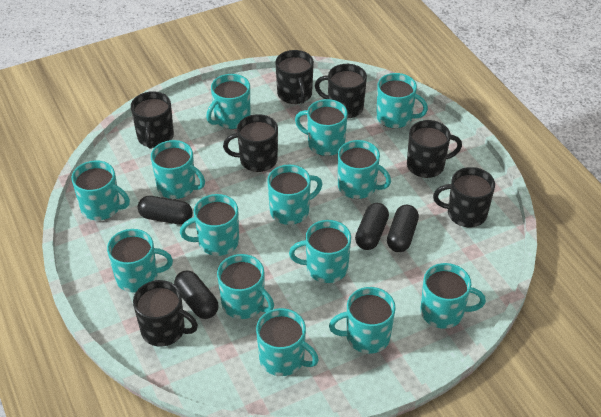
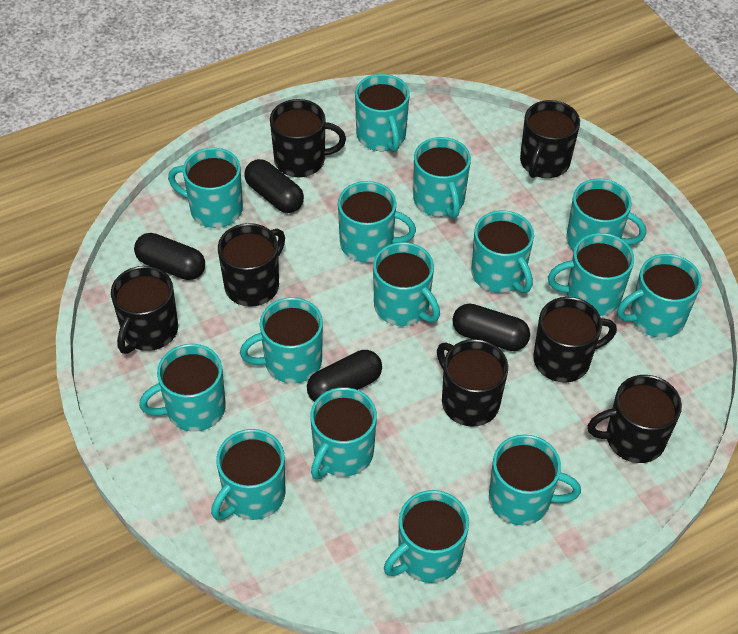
turquoise mug: [72,160,130,220] [107,229,173,293] [151,140,205,199] [180,194,239,256] [206,74,251,129] [217,254,274,319] [256,308,319,376] [267,165,322,225] [289,220,351,283] [295,99,348,156] [329,287,396,354] [338,140,391,199] [376,73,428,128] [420,263,486,329] = 14 -> [139,344,226,432] [168,148,243,228] [211,429,286,520] [240,297,323,383] [310,387,377,479] [338,181,416,263] [355,74,410,152] [373,242,440,326] [384,490,469,583] [413,137,471,219] [471,211,534,293] [489,435,581,525] [548,233,634,316] [566,179,646,251] [617,254,701,338] = 15

